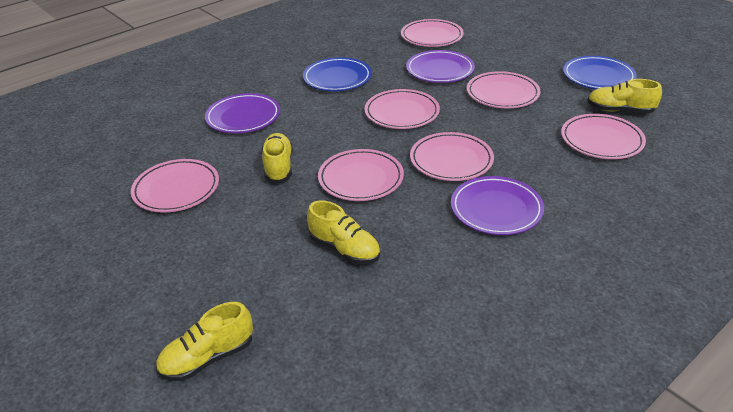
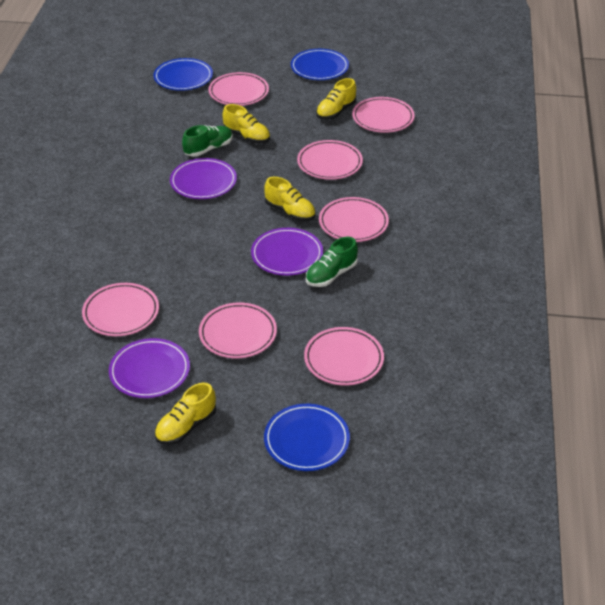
blue plate: [303,57,372,91] [563,56,637,89] = 2 -> [154,58,213,91] [264,404,350,471] [291,49,349,80] = 3
green shoe: none = 0 -> [182,125,233,157] [306,237,358,287] = 2

